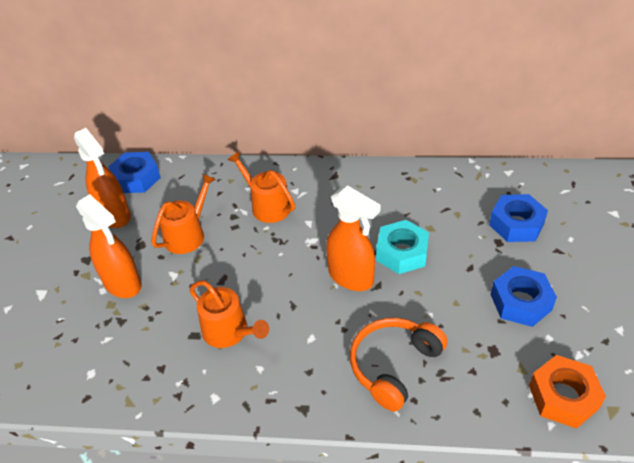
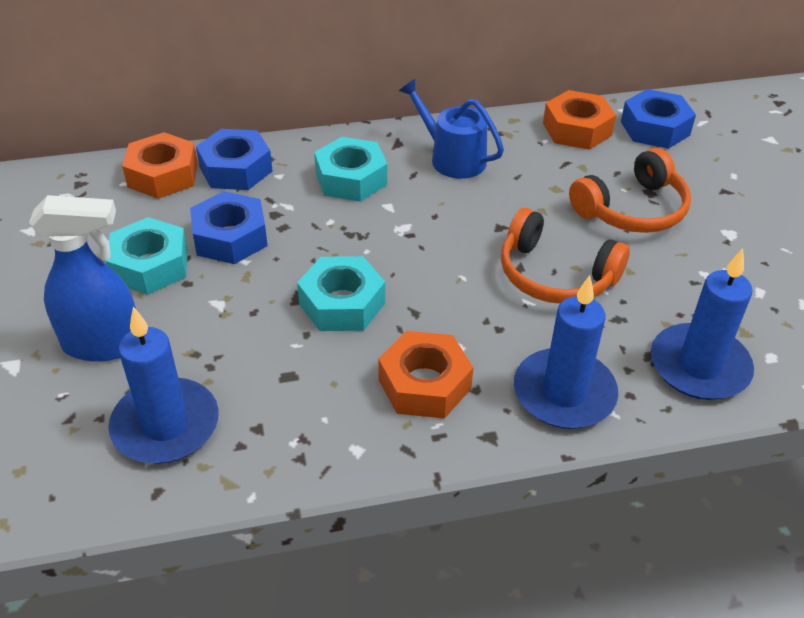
blue candle: none = 0 -> [108,307,219,464] [514,275,618,429] [651,248,754,400] = 3
blue spray bottle: none = 0 -> [29,195,136,362] = 1
blue watering can: none = 0 -> [399,79,504,179] = 1
orange headphones: [350,318,448,412] = 1 -> [501,208,630,304] [569,148,691,233] = 2
orange nut: [529,355,606,429] = 1 -> [122,132,198,199] [378,331,474,419] [543,90,616,150] = 3
orange spray bottle: [74,128,131,228] [76,194,142,298] [326,185,380,291] = 3 -> none = 0
orange watering can: [151,174,216,254] [189,280,269,348] [228,152,295,223] = 3 -> none = 0
turquoise nut: [376,220,429,274] = 1 -> [106,217,188,295] [297,256,385,331] [314,137,387,202] = 3

